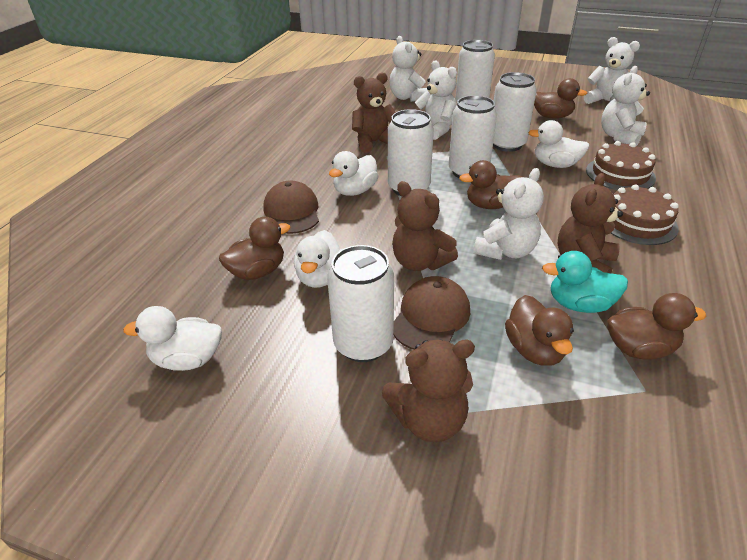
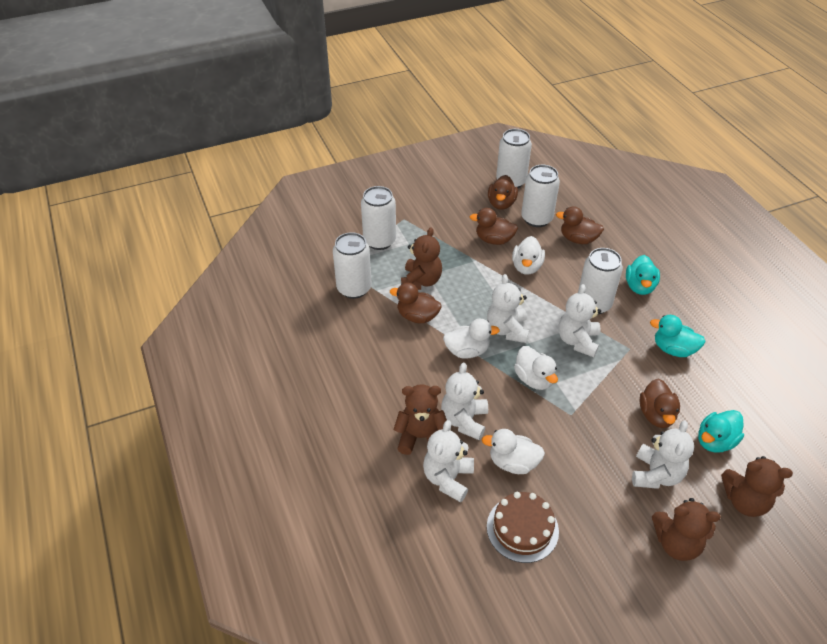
brown cake: [586,141,656,190] [611,184,679,245] = 2 -> [487,492,559,563] = 1
brown cap: [263,180,319,234] [394,276,470,350] = 2 -> none = 0
turquoise duck: [542,251,628,313] = 1 -> [626,255,660,295] [650,315,706,357] [698,410,744,453] = 3

